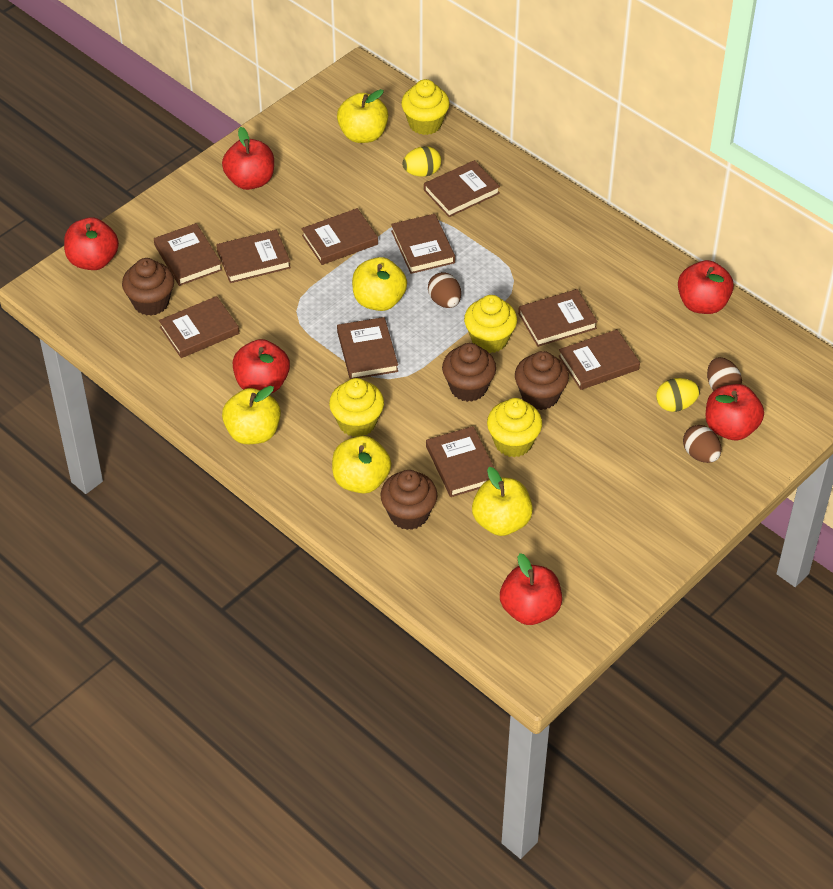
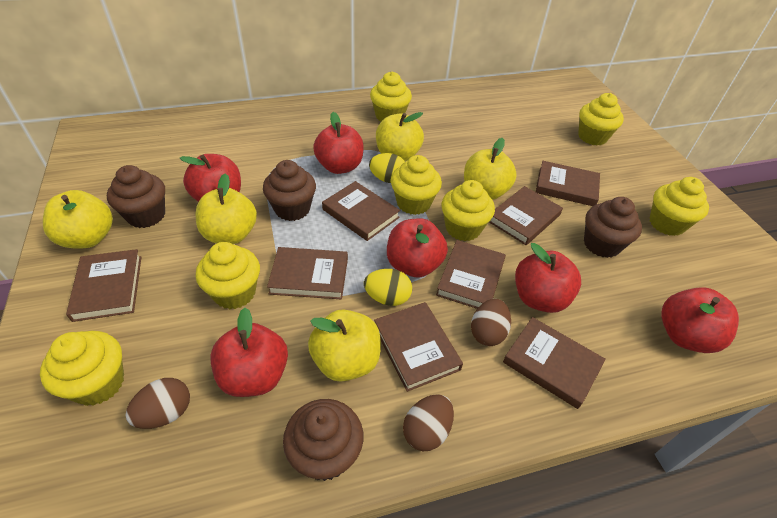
brown book: [154,223,222,286] [159,296,239,358] [216,230,291,283] [301,208,378,265] [337,317,398,379] [391,214,455,274] [424,160,500,217] [426,426,495,497] [518,289,598,347] [558,329,640,390] = 10 -> [66,249,142,322] [267,247,348,299] [322,181,400,241] [374,302,463,392] [436,240,506,309] [489,186,563,245] [503,317,606,409] [536,161,600,206] = 8
yellow cupcake: [329,378,384,437] [401,79,450,135] [464,295,517,353] [487,398,542,457] = 4 -> [40,331,124,406] [196,242,260,309] [370,72,412,121] [391,155,442,215] [441,180,495,241] [578,93,624,145] [650,177,709,236] = 7

